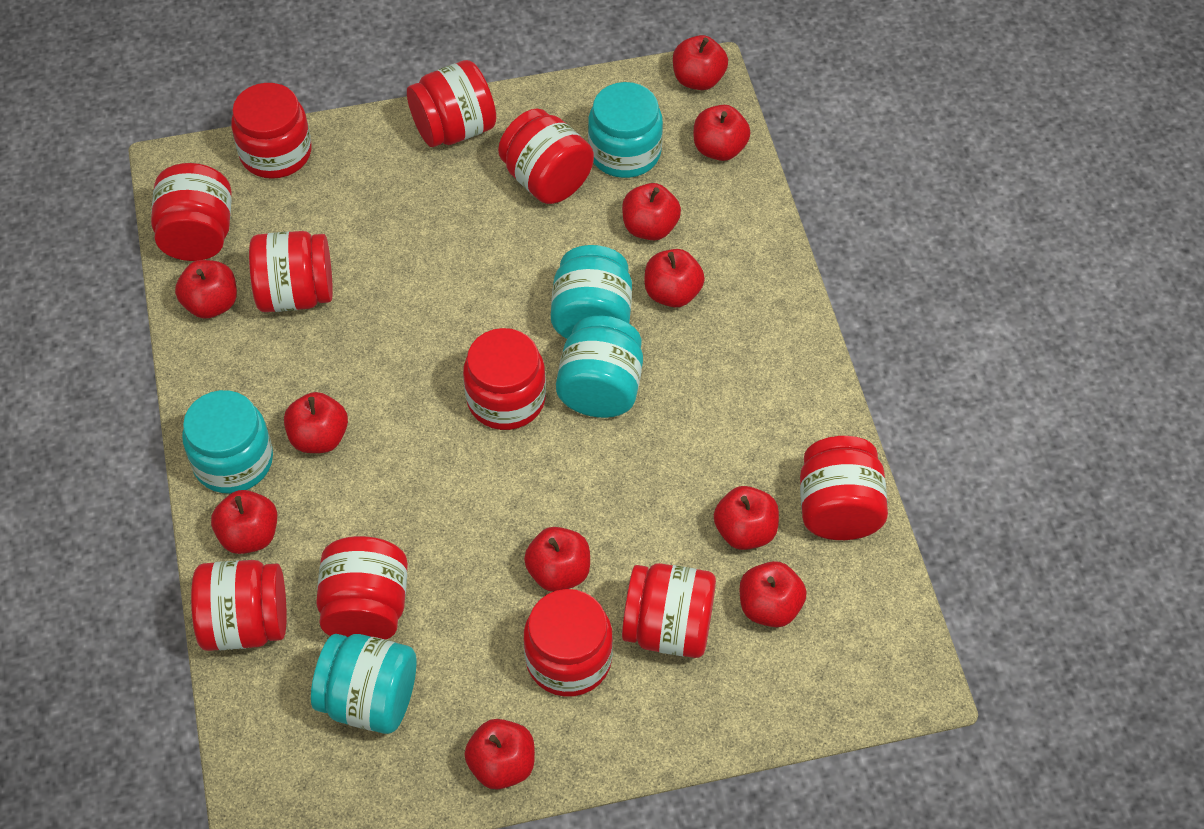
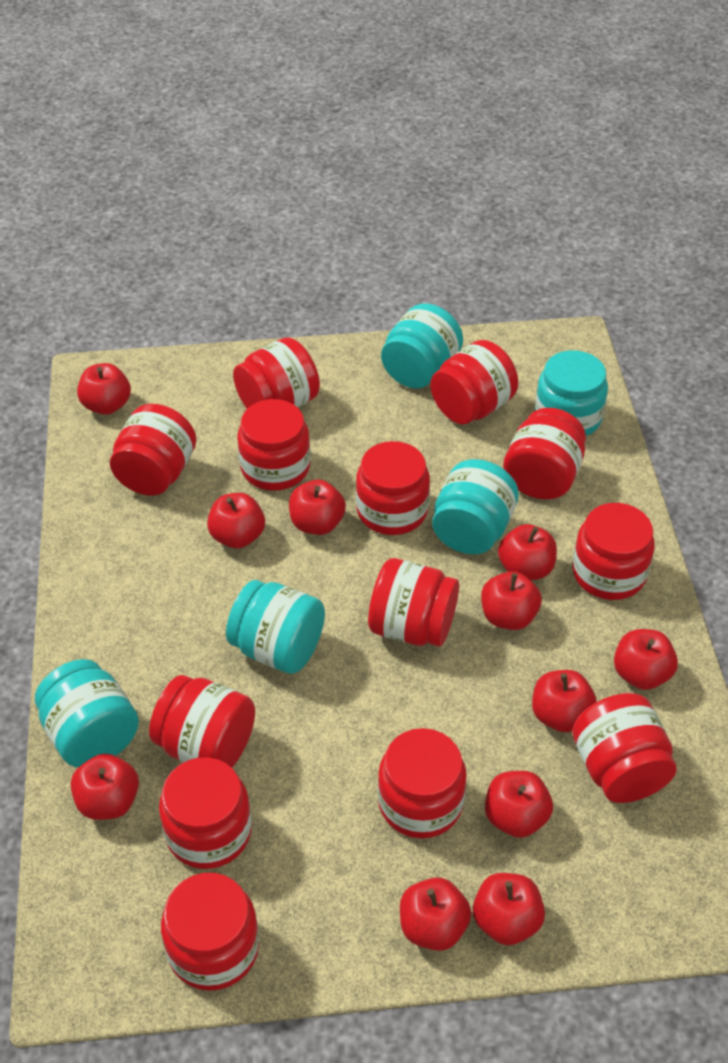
red jar: [151,163,232,261] [191,560,287,651] [231,83,312,179] [249,231,333,312] [316,536,408,640] [407,60,496,147] [463,328,546,430] [498,109,594,204] [524,589,613,697] [622,563,716,658] [800,436,888,540] = 11 -> [110,404,197,496] [149,675,255,768] [159,757,252,869] [161,873,259,991] [233,337,320,409] [238,399,311,491] [356,441,430,535] [368,558,459,647] [378,728,467,839] [430,340,518,424] [503,408,586,499] [572,503,655,600] [572,693,677,803] = 13

